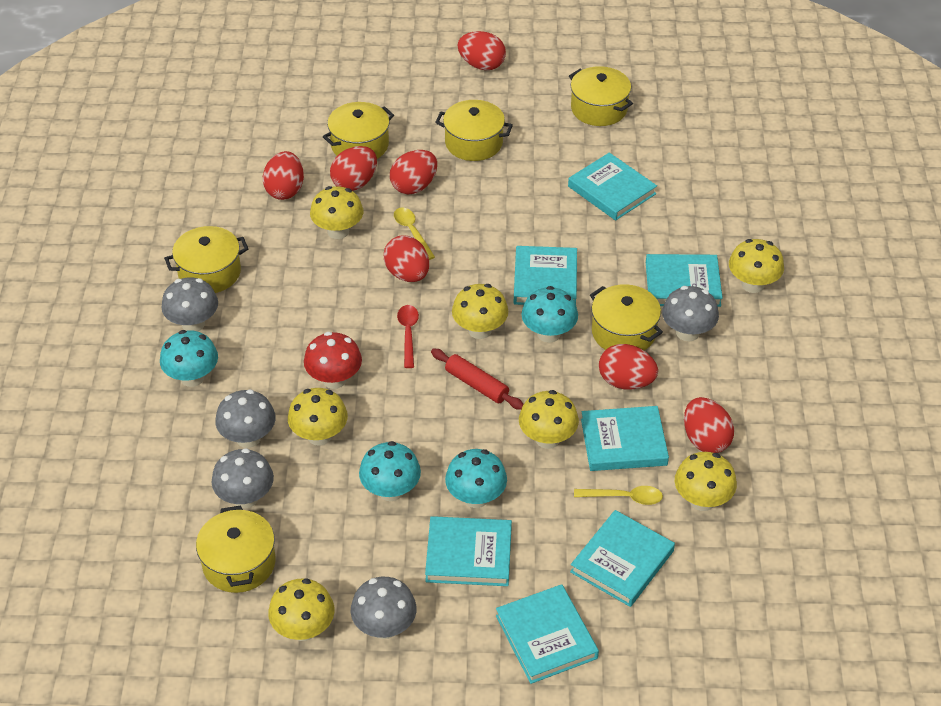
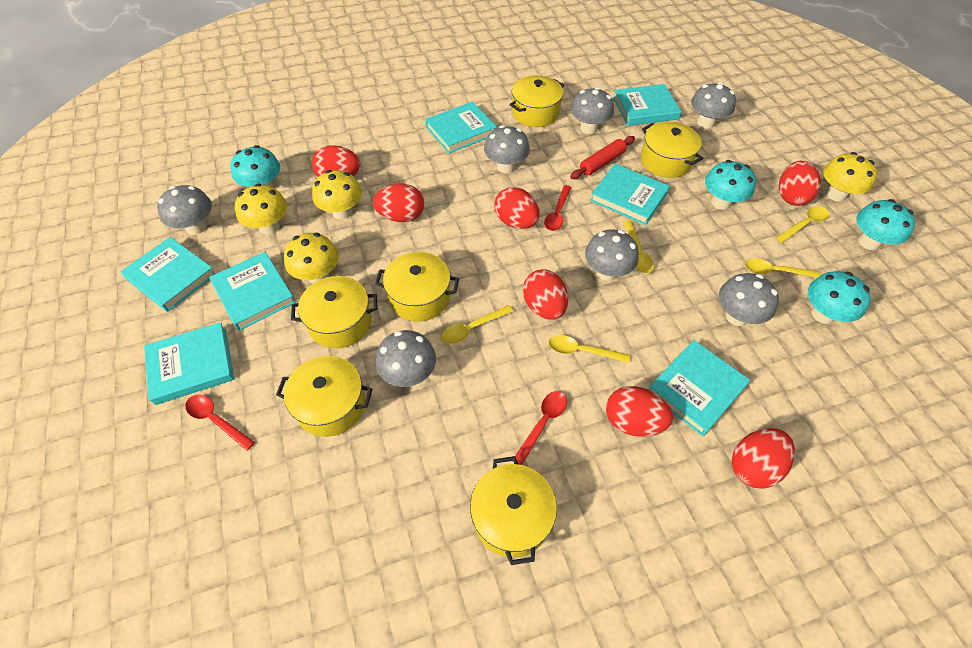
grey mushroom: [162,277,218,331] [211,448,274,508] [215,389,276,448] [351,577,417,639] [662,286,719,342] = 5 -> [157,185,212,235] [376,330,436,387] [484,125,530,173] [571,87,614,134] [585,230,639,281] [691,82,736,129] [719,273,779,326] = 7
red mushroom: [304,332,362,389] = 1 -> none = 0
red spoon: [397,305,419,368] = 1 -> [185,395,255,451] [513,391,567,465] [544,185,571,231] = 3
yellow mushroom: [268,578,335,641] [288,388,348,446] [310,186,363,239] [452,284,508,339] [519,390,579,449] [675,452,737,511] [729,239,784,293] = 7 -> [235,184,287,235] [284,233,339,284] [312,170,362,219] [823,152,877,202] = 4
yellow spoon: [394,208,435,260] [574,486,663,505] = 2 -> [441,305,513,344] [548,335,630,363] [623,221,654,274] [745,259,821,278] [776,206,829,243] = 5

